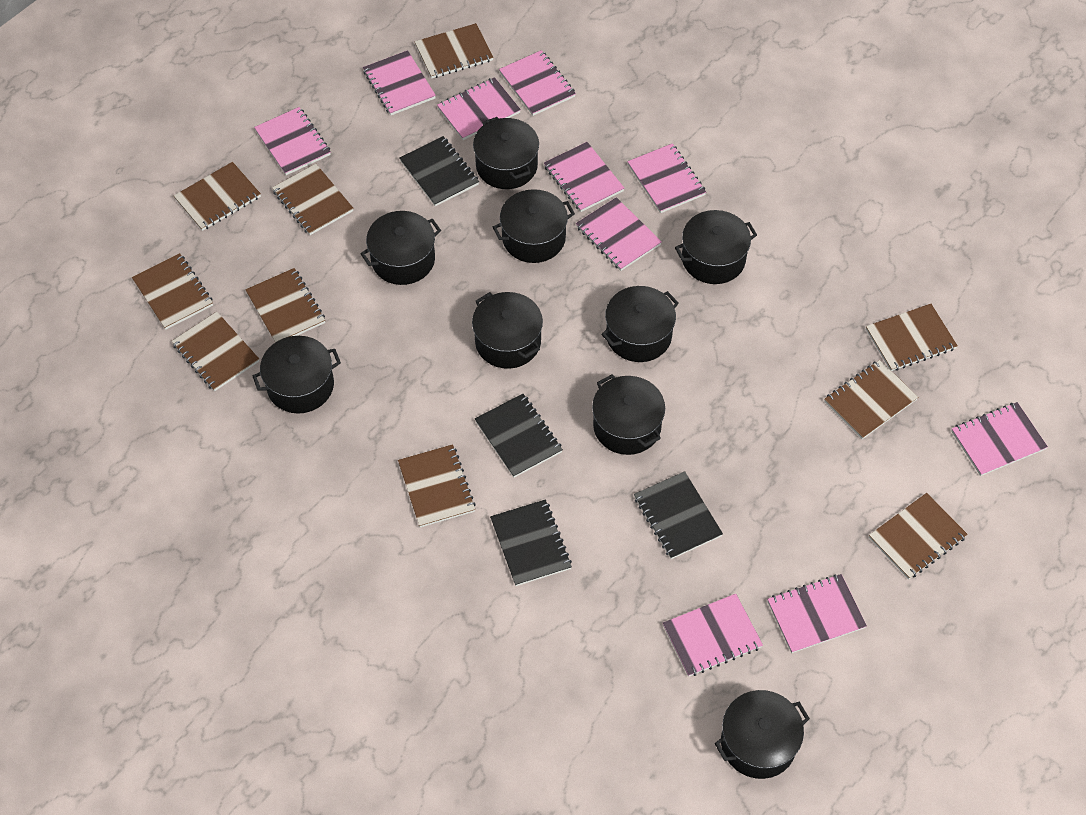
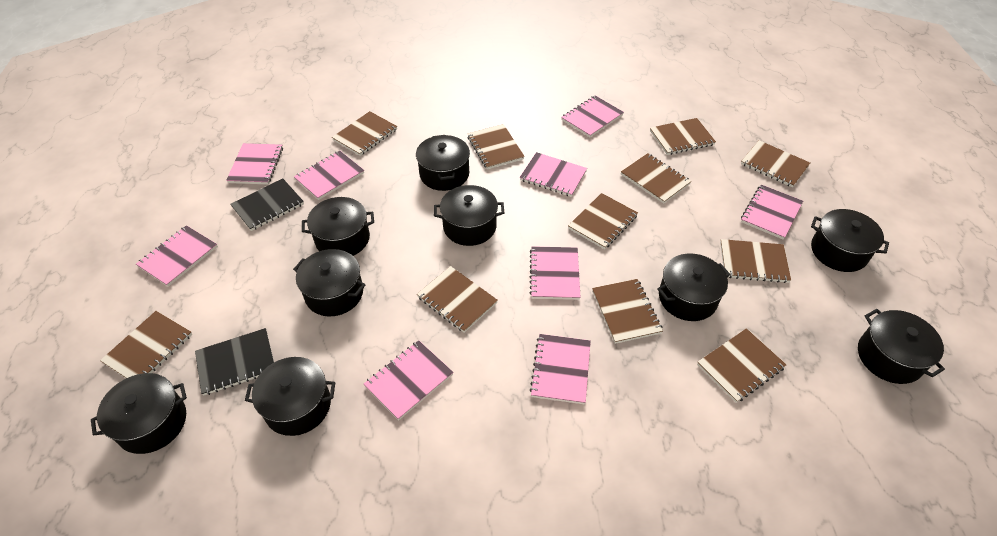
black notebook: [400,136,479,206] [475,394,563,478] [490,500,572,586] [634,471,723,559] = 4 -> [195,328,274,396] [230,179,304,231] = 2
brown notebook: [132,253,213,330] [172,312,259,391] [174,162,261,231] [245,268,325,342] [272,164,354,235] [398,444,476,527] [415,23,494,79] [824,360,918,439] [866,304,958,371] [869,493,968,579] = 10 -> [100,311,192,378] [332,111,397,156] [417,266,498,333] [468,124,525,169] [568,193,638,249] [592,279,663,344] [621,153,691,204] [650,118,716,155] [697,328,787,403] [720,239,791,283] [741,140,810,188] = 11
pink notebook: [254,107,331,175] [363,50,436,115] [437,77,521,140] [499,50,576,116] [544,142,624,212] [576,197,662,271] [627,143,706,213] [663,594,763,677] [767,574,867,653] [951,402,1048,476] = 10 -> [136,225,218,287] [226,143,283,185] [294,151,364,200] [364,340,453,421] [520,152,587,197] [530,246,580,300] [530,334,591,404] [561,95,624,138] [741,185,803,240] = 9

